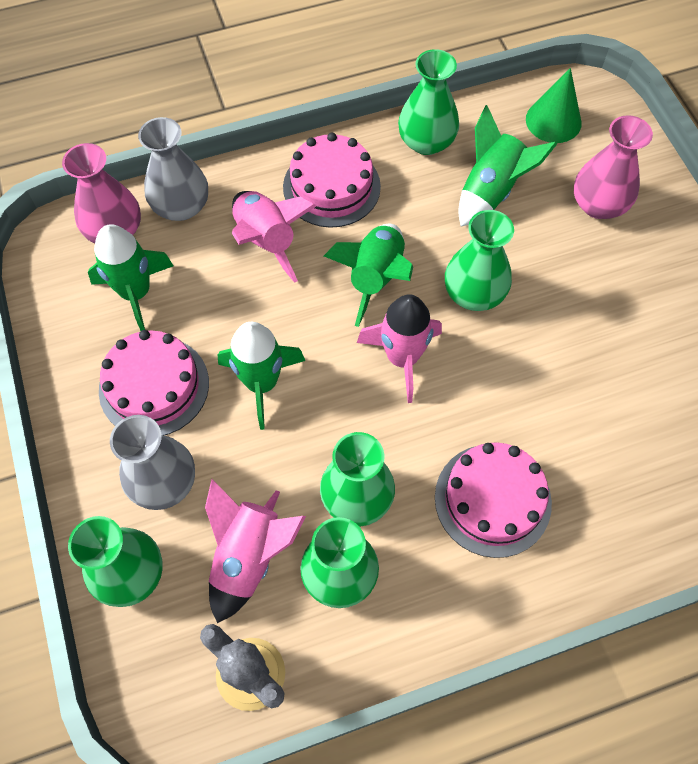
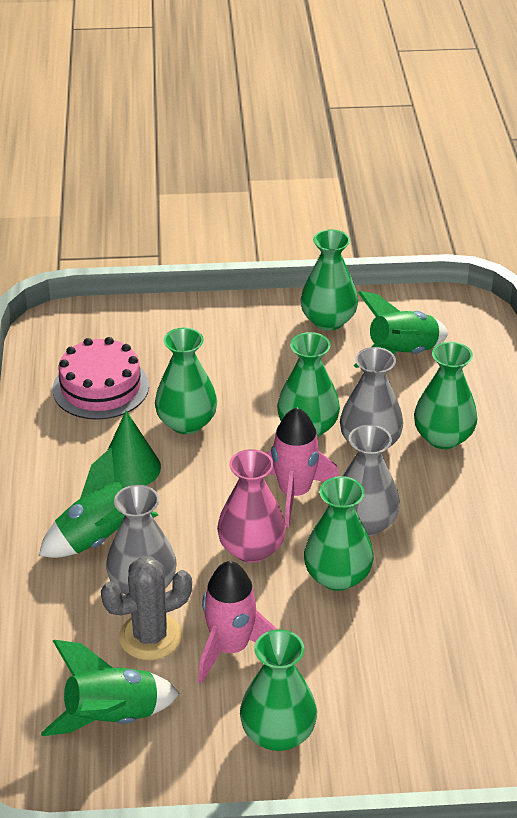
green rocket: [88,225,173,331] [218,322,305,430] [324,224,413,327] [458,105,557,227] = 4 -> [39,448,158,558] [41,640,180,736] [354,291,448,368] = 3
green vase: [68,516,163,607] [301,517,379,608] [320,432,395,527] [398,49,459,155] [445,210,514,311] = 5 -> [155,328,217,434] [240,629,317,751] [277,332,340,438] [300,229,358,331] [304,476,374,591] [414,342,478,449] = 6
grey vase: [110,415,195,510] [138,117,208,221] = 2 -> [106,485,176,594] [340,347,403,447] [343,425,400,536] = 3
pink cake: [99,330,209,435] [283,133,381,228] [435,442,552,558] = 3 -> [53,337,149,420] = 1
pink rocket: [205,479,306,623] [232,191,316,283] [357,294,442,403] = 3 -> [198,561,277,684] [266,407,339,527] = 2
pink vase: [62,143,141,243] [574,115,653,219] = 2 -> [217,449,286,563] = 1

